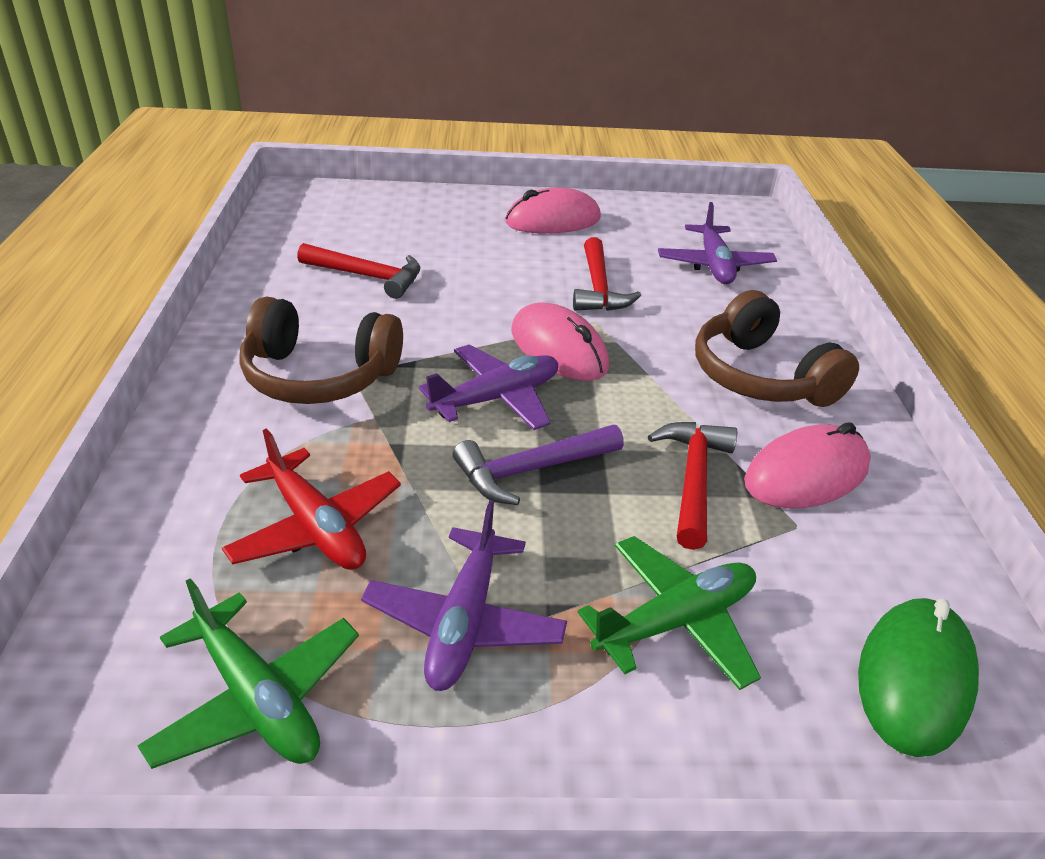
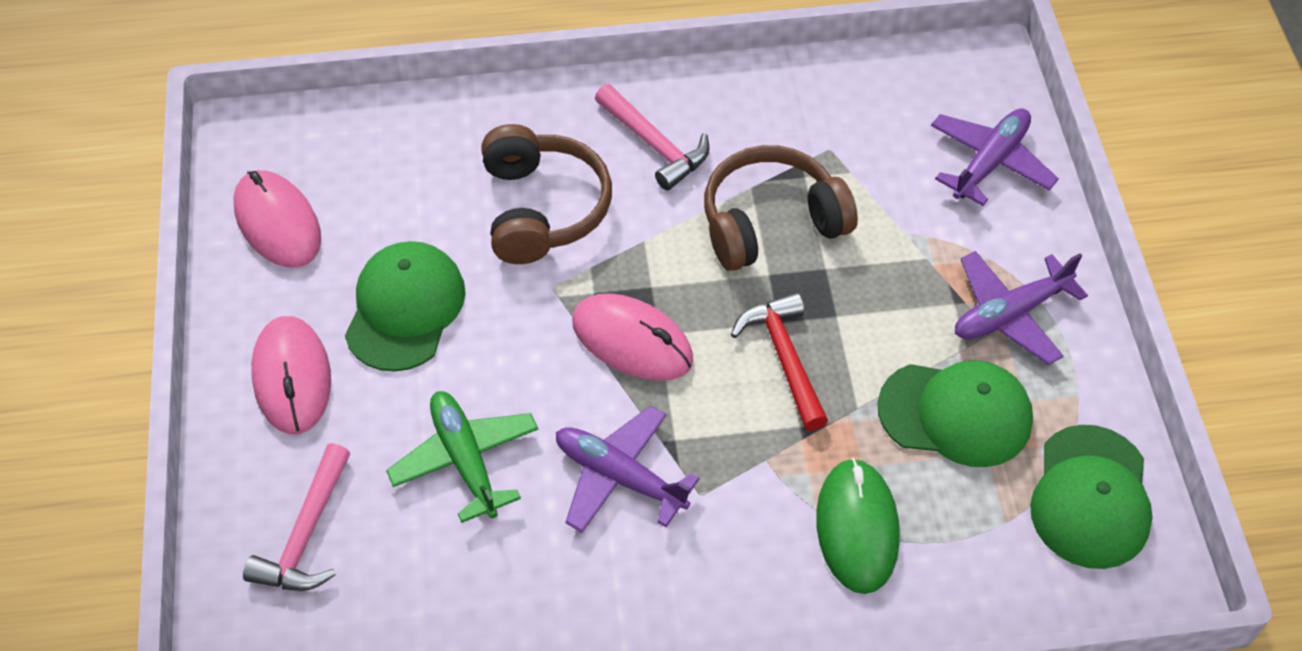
green cap: none = 0 -> [345,241,466,372] [877,360,1033,467] [1030,425,1153,569] = 3
green plane: [137,578,359,769] [578,536,761,690] = 2 -> [386,391,538,523] = 1
pink hammer: none = 0 -> [243,443,350,591] [595,84,710,191] = 2
purple hammer: [453,425,624,505] = 1 -> none = 0
red hammer: [297,243,420,299] [573,237,641,311] [648,422,737,550] = 3 -> [731,292,828,431] = 1
red plane: [222,428,401,570] = 1 -> none = 0

